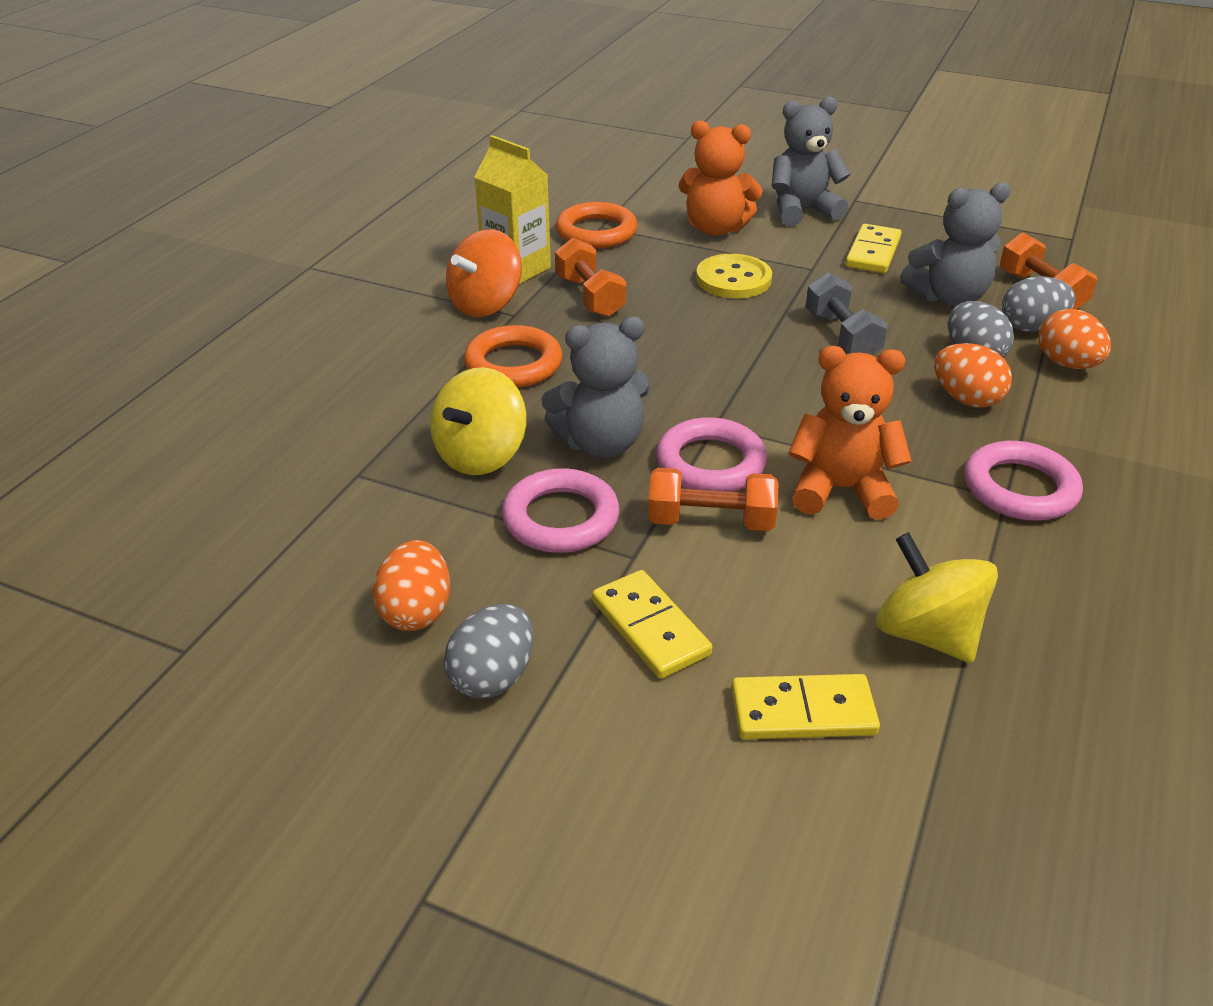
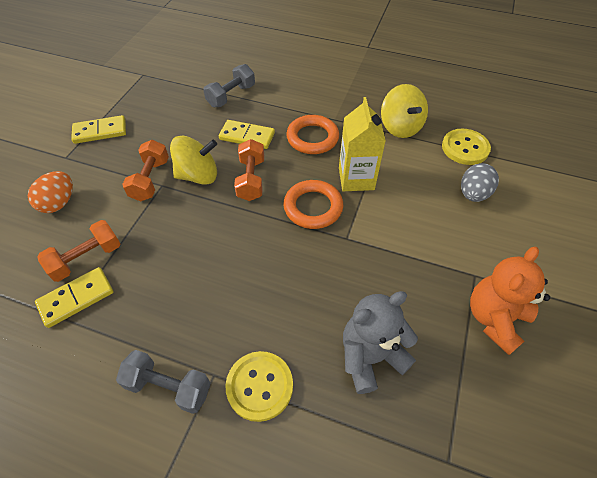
grey dumbbell: [805,273,888,355] = 1 -> [116,350,210,414] [203,64,255,107] = 2
grey egg: [444,604,533,698] [948,301,1014,358] [1002,276,1076,332] = 3 -> [461,163,499,202] = 1
grey teddy bear: [541,316,650,458] [772,97,851,226] [900,183,1011,307] = 3 -> [343,291,418,394] = 1
orange egg: [373,540,450,631] [934,343,1012,407] [1039,309,1111,369] = 3 -> [28,171,73,213] = 1
orange spinning top: [446,229,522,317] = 1 -> none = 0
orange teddy bear: [679,120,763,236] [788,346,912,520] = 2 -> [470,247,550,355] = 1
pink ring: [502,468,619,553] [656,417,767,492] [964,441,1083,521] = 3 -> none = 0
yellow button: [696,254,772,298] = 1 -> [225,351,293,422] [442,129,491,165] = 2

